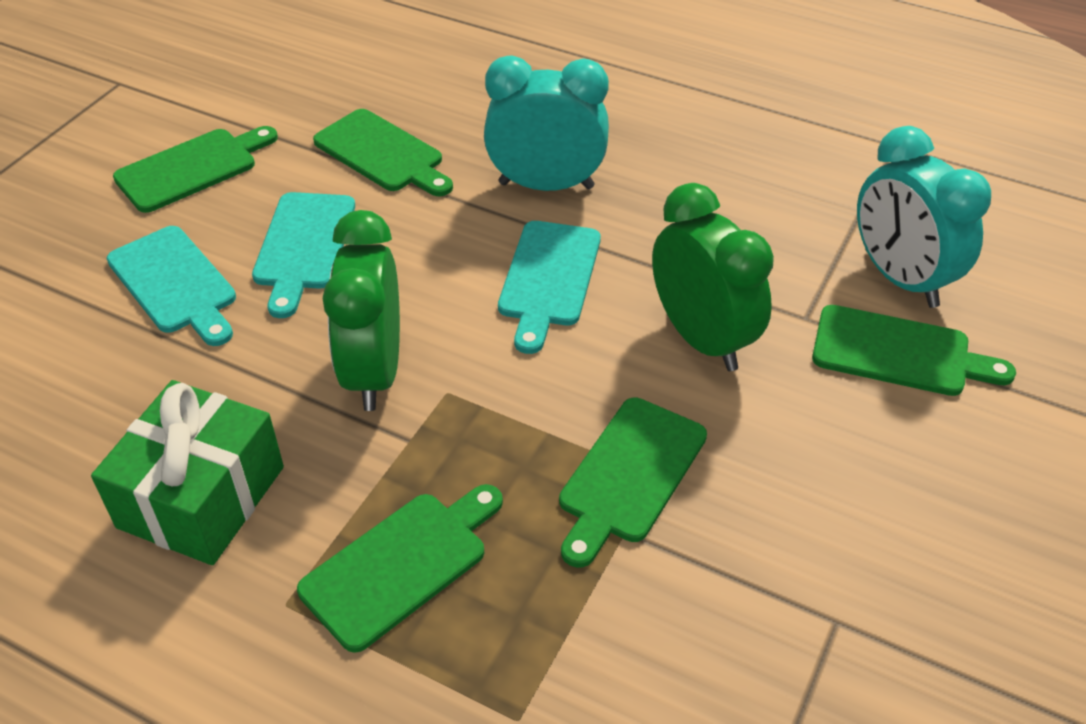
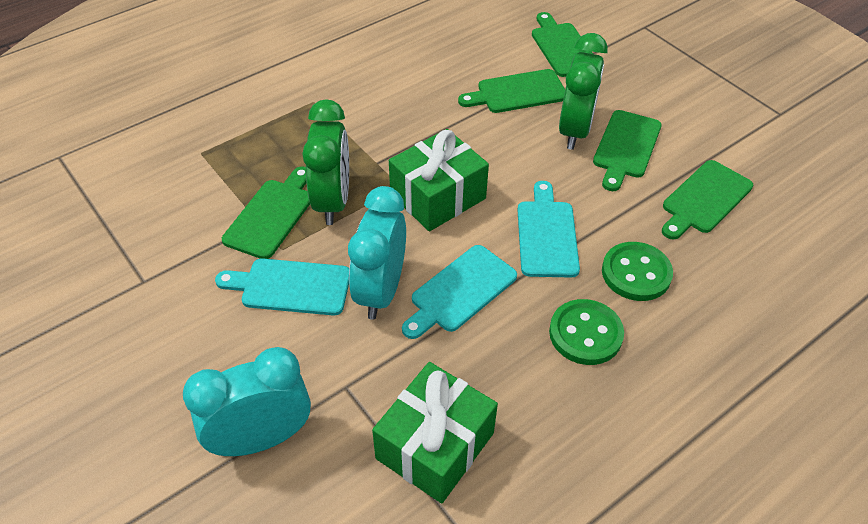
green button: none = 0 -> [549,299,624,365] [602,242,673,301] = 2
green gift: [91,380,284,565] = 1 -> [372,362,498,503] [389,129,489,231] = 2

